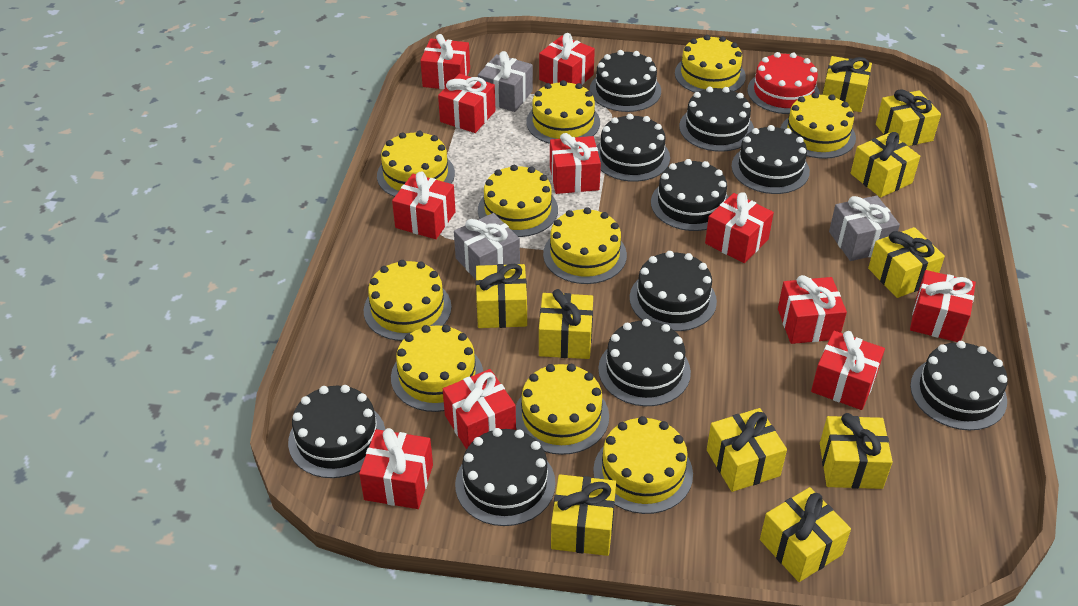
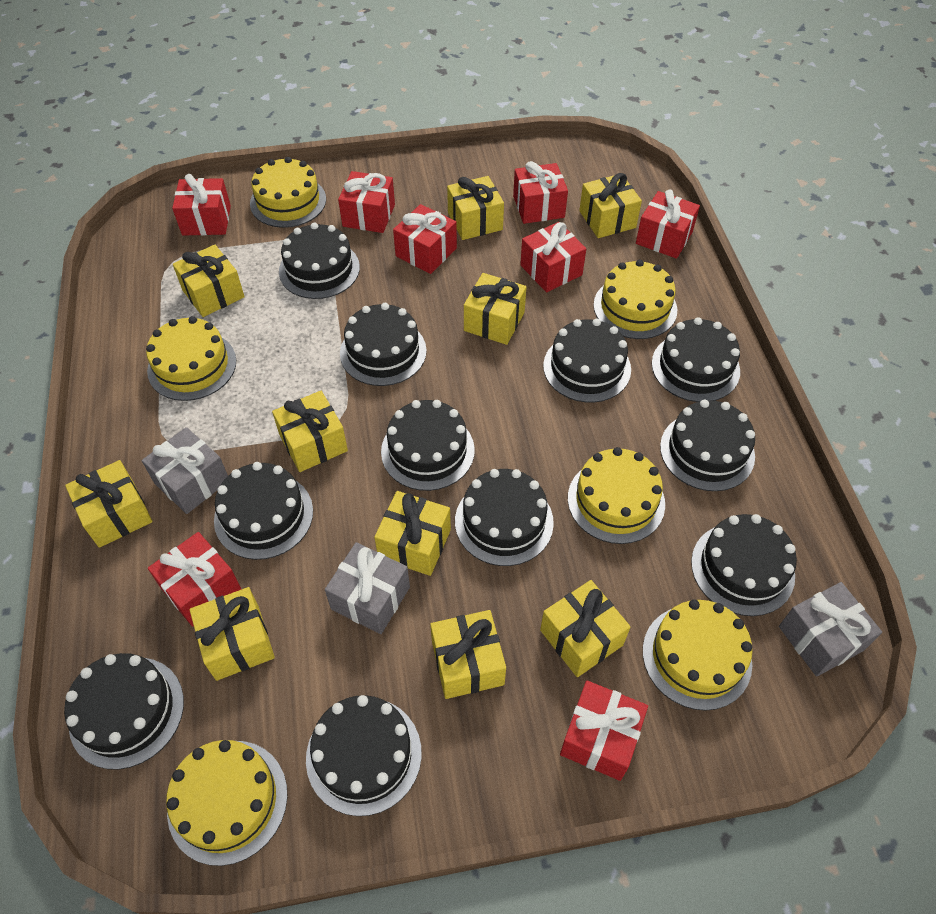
black cake: [288,385,385,478] [455,428,556,526] [590,50,661,112] [596,114,670,182] [598,319,691,406] [630,251,717,331] [651,159,729,231] [679,87,754,152] [731,125,810,194] [910,341,1008,430] = 10 -> [64,653,184,770] [214,462,313,560] [279,223,360,299] [306,695,422,816] [340,303,427,386] [381,400,475,491] [455,469,554,566] [543,318,631,403] [652,317,740,402] [660,399,755,491] [691,514,797,616] = 11
red cake: [747,52,820,114] = 1 -> none = 0
red gift: [359,428,433,509] [392,171,456,239] [420,34,470,89] [438,74,496,133] [443,369,516,450] [539,33,595,85] [550,133,601,194] [705,193,774,263] [778,275,847,344] [811,331,885,410] [910,270,976,342] = 11 -> [148,532,241,627] [172,174,231,235] [338,171,395,233] [393,204,457,274] [513,161,568,224] [520,222,586,292] [560,680,648,781] [636,189,700,259] = 8
yellow cake: [364,260,452,341] [377,131,455,197] [391,325,483,412] [478,165,558,237] [516,364,609,455] [526,80,600,144] [543,207,627,284] [593,416,693,514] [675,35,746,93] [781,92,856,159] = 10 -> [146,316,236,401] [166,740,288,866] [250,157,326,228] [568,447,665,544] [594,260,677,339] [643,600,753,711] = 6

